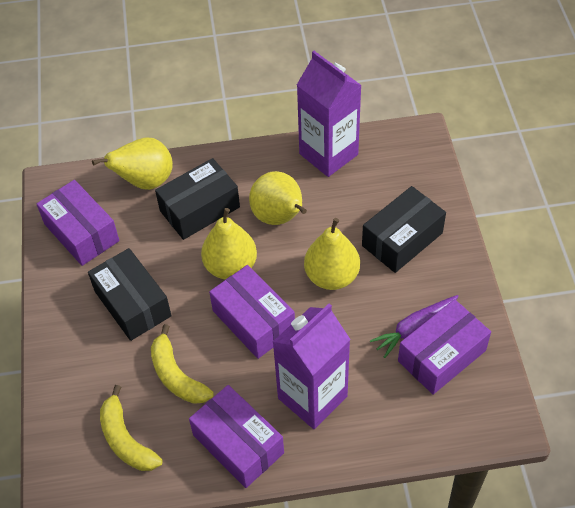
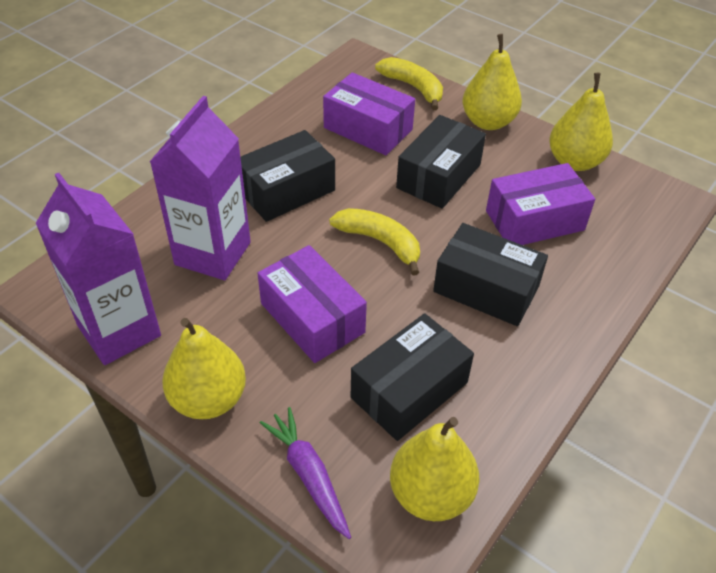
black box: [88,248,172,341] [155,158,240,240] [362,186,446,273] = 3 -> [240,130,335,222] [351,313,474,441] [396,115,486,209] [433,223,548,326] = 4
purple box: [36,180,119,266] [189,385,284,488] [209,265,295,359] [398,299,491,395] = 4 -> [258,245,367,363] [323,72,415,155] [486,163,595,245] = 3

